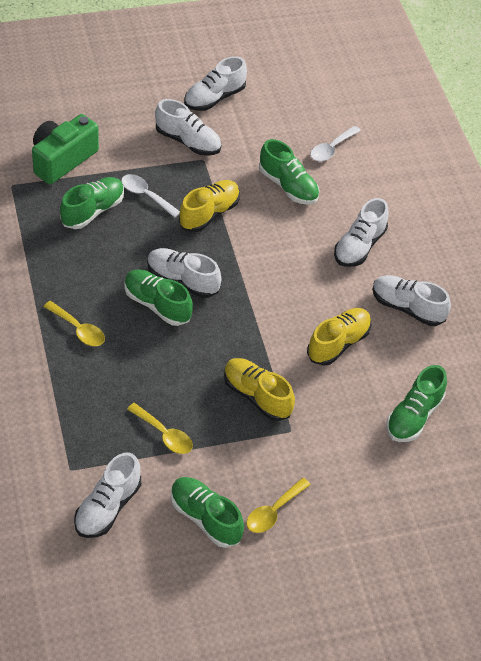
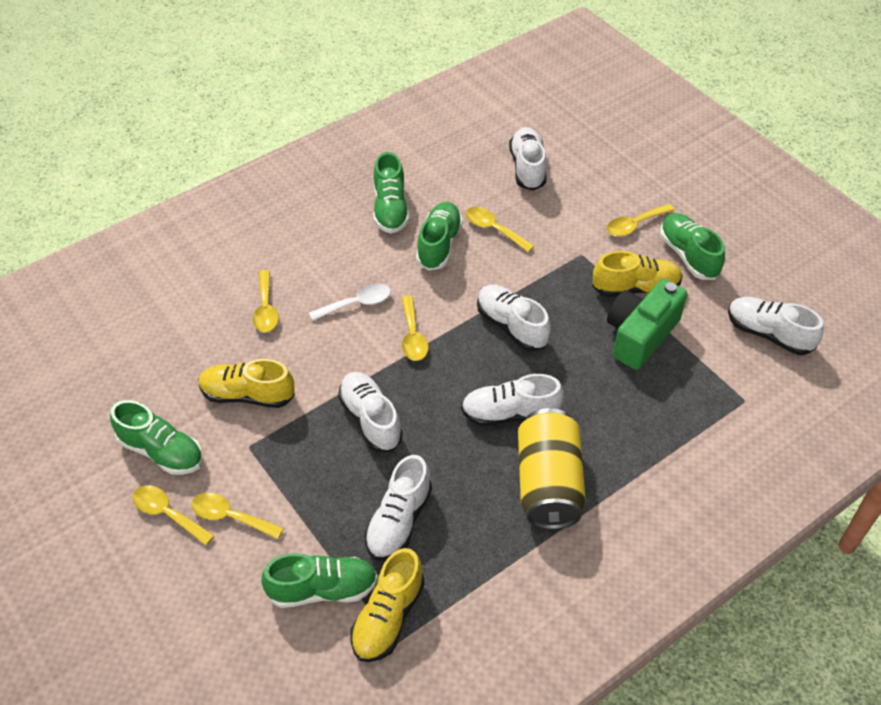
white spoon: [121,174,180,218] [310,126,361,161] = 2 -> [309,284,391,321] = 1
yellow can: none = 0 -> [518,408,586,530] = 1
yellow spoon: [43,301,105,346] [127,403,193,454] [246,478,311,533] = 3 -> [133,485,215,545] [191,493,284,539] [253,270,279,332] [402,296,429,361] [466,207,534,252] [607,204,675,237] = 6

